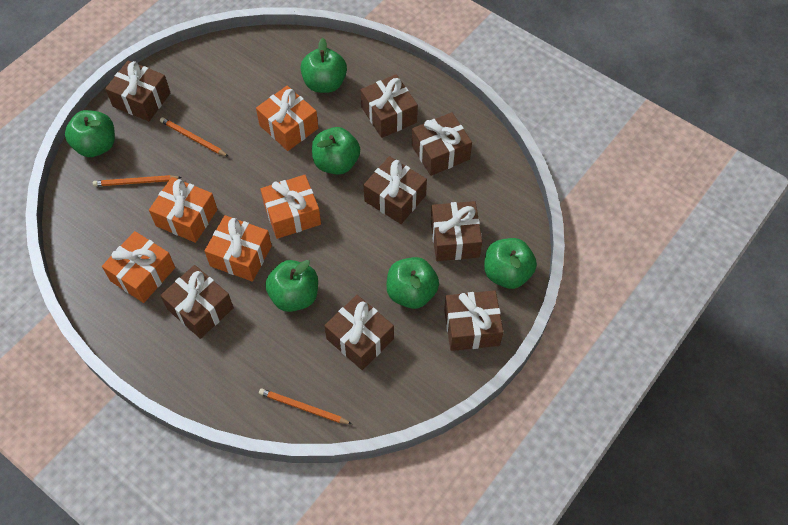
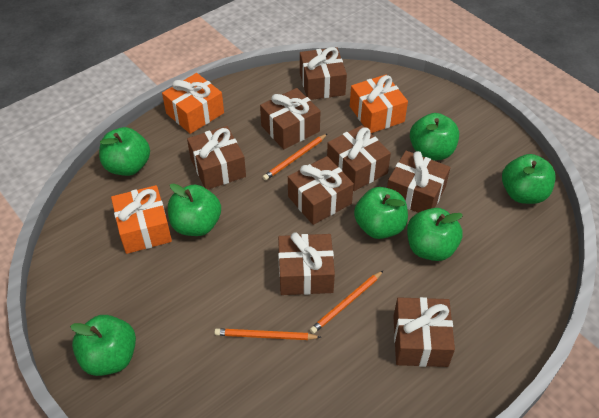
green apple: [65,110,115,157] [265,260,318,312] [300,38,347,93] [312,127,360,175] [386,257,439,309] [484,238,537,289] = 6 -> [70,315,136,376] [99,127,150,176] [168,183,221,236] [354,187,408,239] [407,208,463,261] [410,113,459,160] [502,154,556,204] = 7
orange gift: [102,231,175,303] [149,177,217,243] [205,215,272,282] [256,86,318,151] [260,175,321,239] = 5 -> [111,185,172,254] [162,73,224,134] [350,75,408,133] = 3

